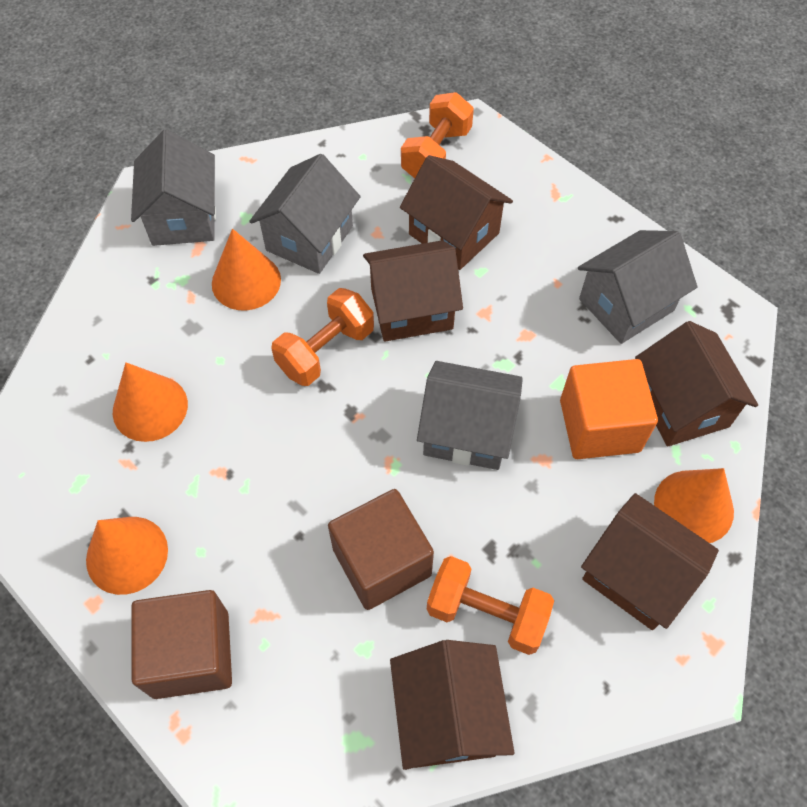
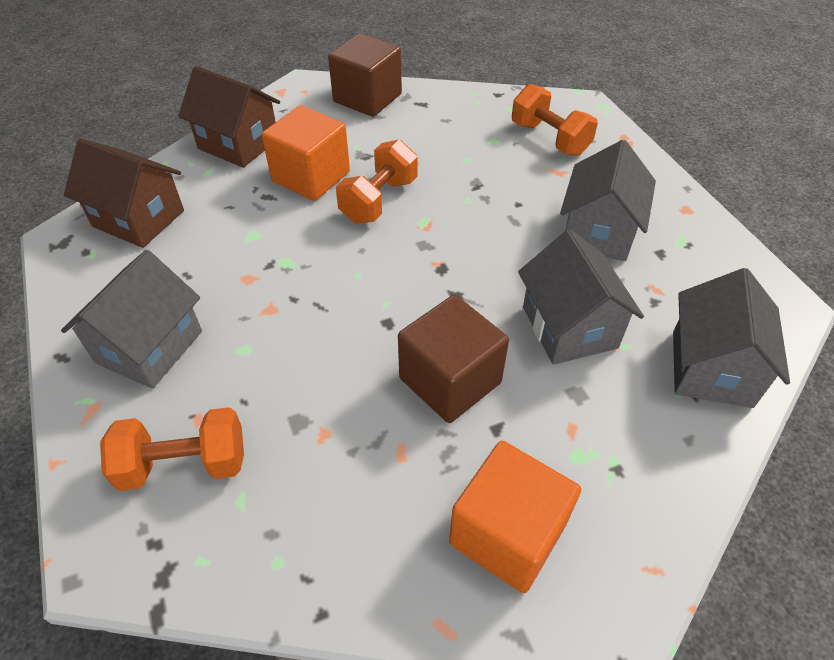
brown house: [363,240,463,342] [390,640,514,770] [400,155,513,270] [581,493,719,630] [635,321,758,447] = 5 -> [64,139,184,248] [178,66,280,168] = 2
orange cone: [86,517,168,595] [113,362,188,442] [212,229,281,311] [654,468,734,543] = 4 -> none = 0
orange cube: [560,359,658,459] = 1 -> [262,105,350,201] [449,441,581,593] = 2

